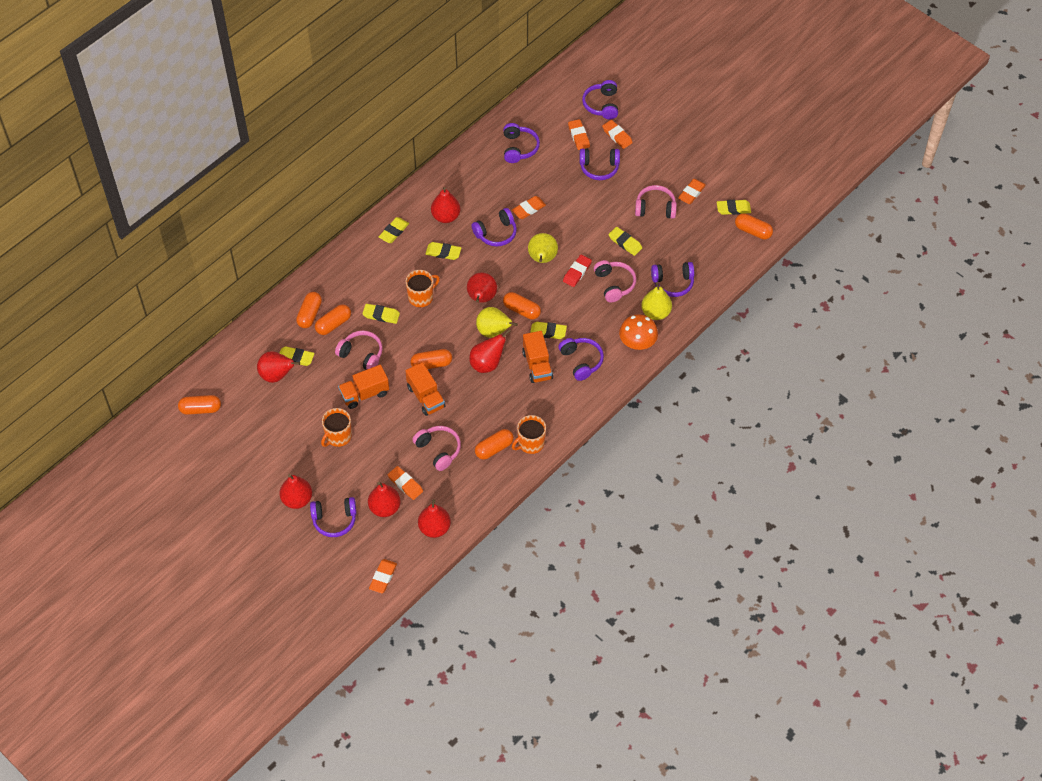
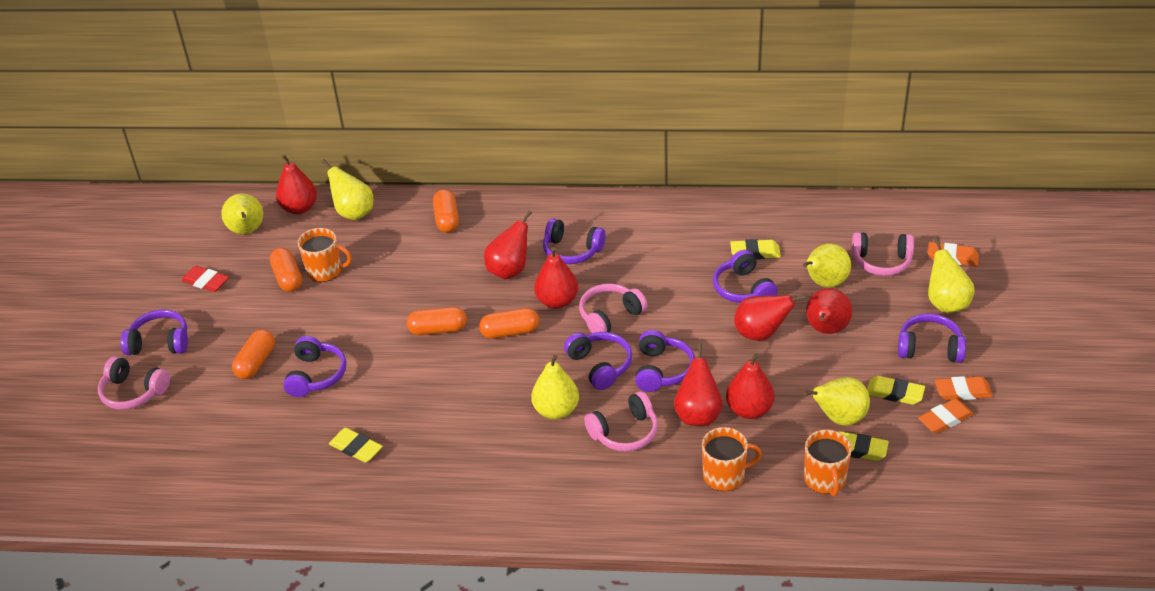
orange capsule: [178,395,221,415] [296,292,322,328] [315,304,351,335] [411,349,452,369] [475,429,514,459] [503,292,541,320] [735,213,773,239] = 7 -> [232,329,275,379] [270,248,302,292] [407,307,467,335] [433,189,459,233] [479,308,539,339] = 5
orange eraser: [369,559,397,593] [388,466,423,500] [512,196,546,219] [568,119,590,150] [602,120,633,149] [678,179,706,204] = 6 -> [918,398,974,434] [928,242,979,266] [935,376,993,400] = 3
orange mushroom: [619,314,658,350] = 1 -> none = 0
orange truck: [338,365,389,409] [406,362,445,416] [522,331,553,383] = 3 -> none = 0
yellow eraser: [280,346,315,366] [362,304,400,324] [379,217,409,243] [425,242,461,260] [530,322,567,339] [609,227,642,256] [717,200,751,215] = 7 -> [329,428,383,463] [730,239,781,259] [839,431,889,461] [867,376,925,405] = 4
yellow pear: [476,307,518,338] [528,233,558,263] [641,282,672,320] = 3 -> [221,193,263,234] [322,159,373,220] [531,355,579,419] [803,244,851,288] [804,377,870,426] [928,237,975,313] = 6

